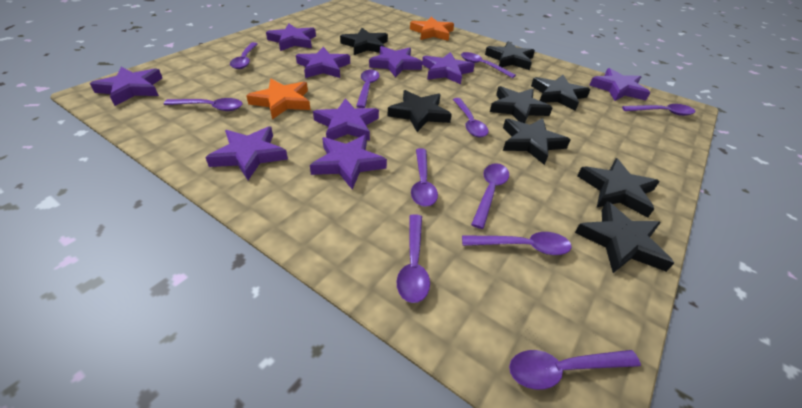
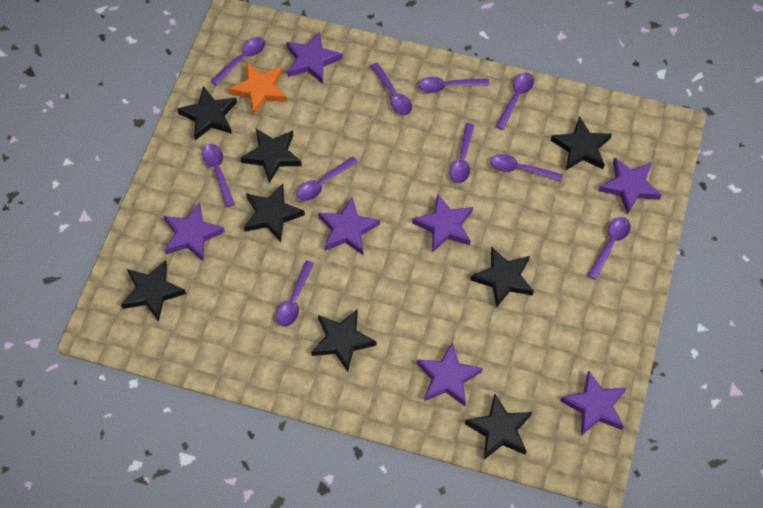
orange star: [246,79,310,119] [410,17,454,41] = 2 -> [228,62,287,115] = 1
purple spoon: [164,98,243,111] [230,42,258,69] [356,70,380,108] [397,214,430,303] [411,148,438,207] [453,98,489,138] [461,52,516,78] [462,232,572,255] [471,163,509,229] [509,350,641,390] [622,104,695,116] = 11 -> [202,144,235,207] [211,37,265,86] [276,261,314,327] [296,156,358,201] [370,63,412,115] [418,77,489,93] [449,123,475,183] [490,154,563,182] [495,72,534,130] [588,217,631,280] = 10
purple star: [90,67,162,106] [205,126,288,180] [266,23,316,51] [296,47,350,78] [310,135,387,189] [313,98,379,141] [369,46,422,77] [422,52,475,84] [589,68,650,101] = 9 -> [164,202,225,261] [286,31,343,84] [318,197,380,255] [412,194,473,252] [417,342,483,406] [560,370,626,436] [598,157,661,215] = 7

